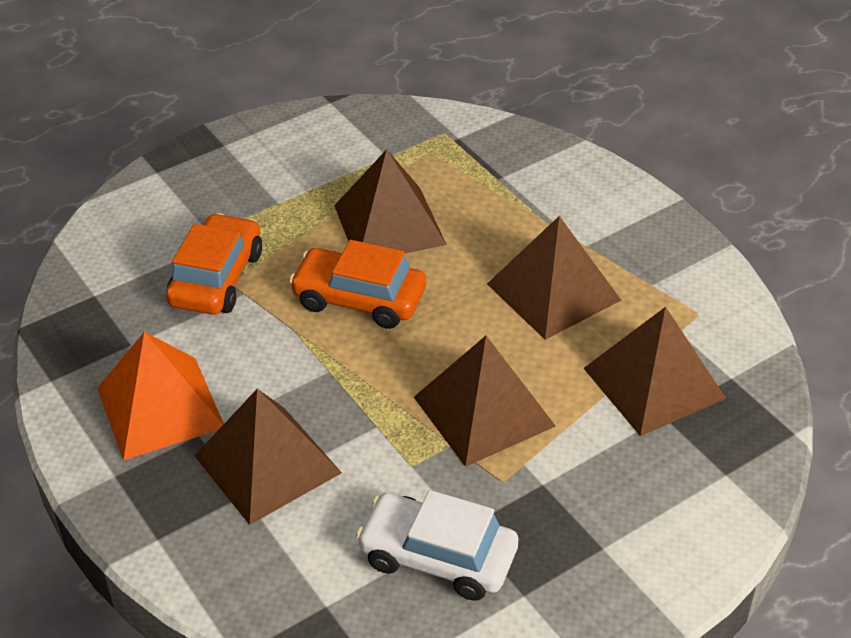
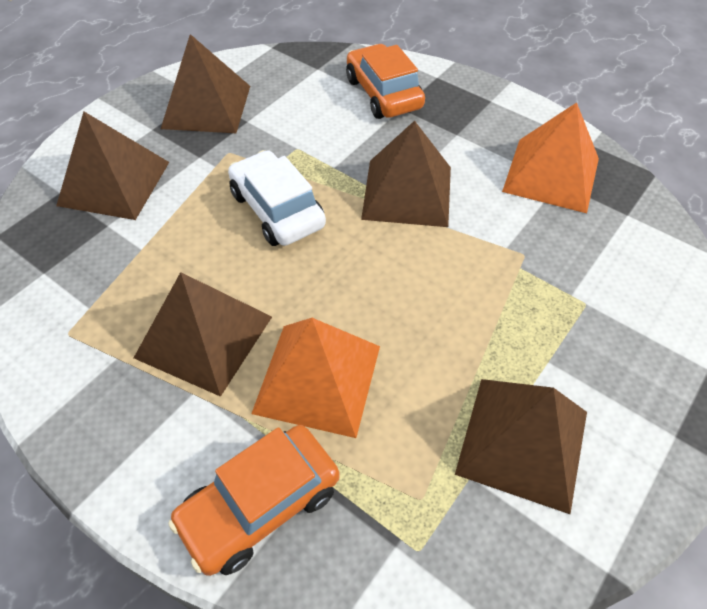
orange pyramid: [97,332,224,460] = 1 -> [251,318,380,438] [502,102,599,213] = 2

